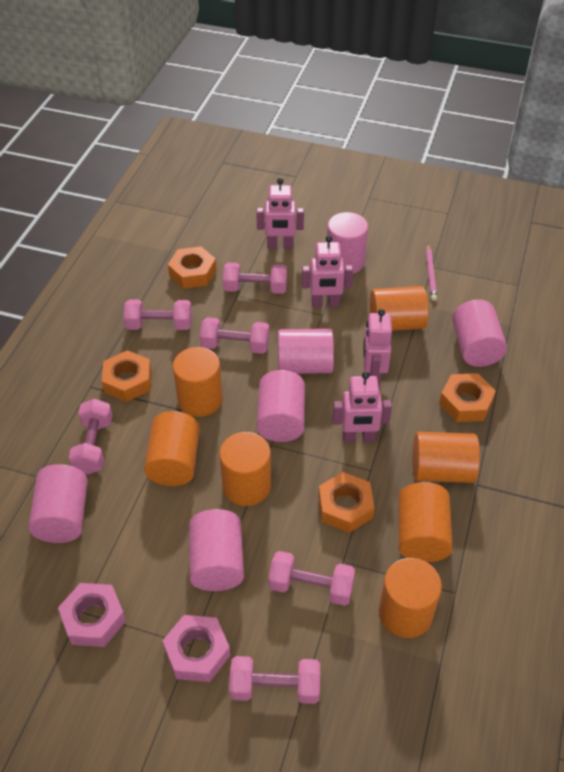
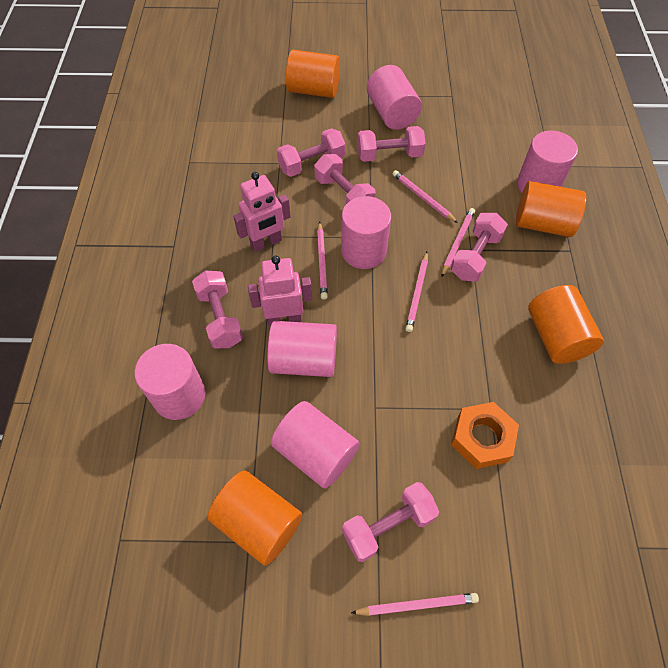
orange cylinder: [144,411,200,486] [173,347,223,417] [219,432,271,506] [369,286,429,331] [379,558,442,638] [398,482,453,562] [413,432,480,483] = 7 -> [207,470,302,566] [286,50,340,98] [516,181,586,237] [528,285,604,364] = 4
orange nut: [101,350,152,402] [168,247,217,289] [318,472,375,533] [439,373,496,422] = 4 -> [451,402,519,469] = 1
pink nut: [58,583,126,647] [162,615,230,682] = 2 -> none = 0
pink pencil: [426,243,437,301] = 1 -> [317,221,328,300] [351,593,479,616] [393,170,458,223] [405,252,428,332] [441,208,475,278] = 5
pink robot: [256,178,304,249] [302,236,353,307] [333,371,392,442] [363,309,392,387] = 4 -> [233,172,291,252] [248,256,312,326] = 2

